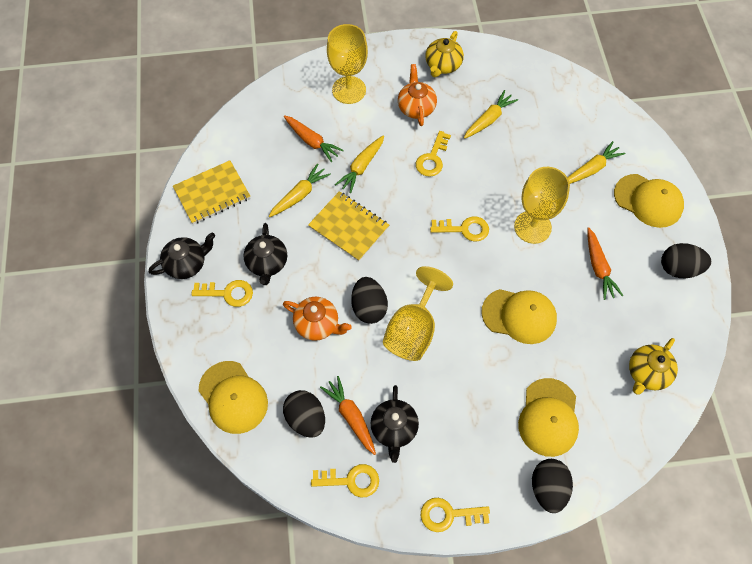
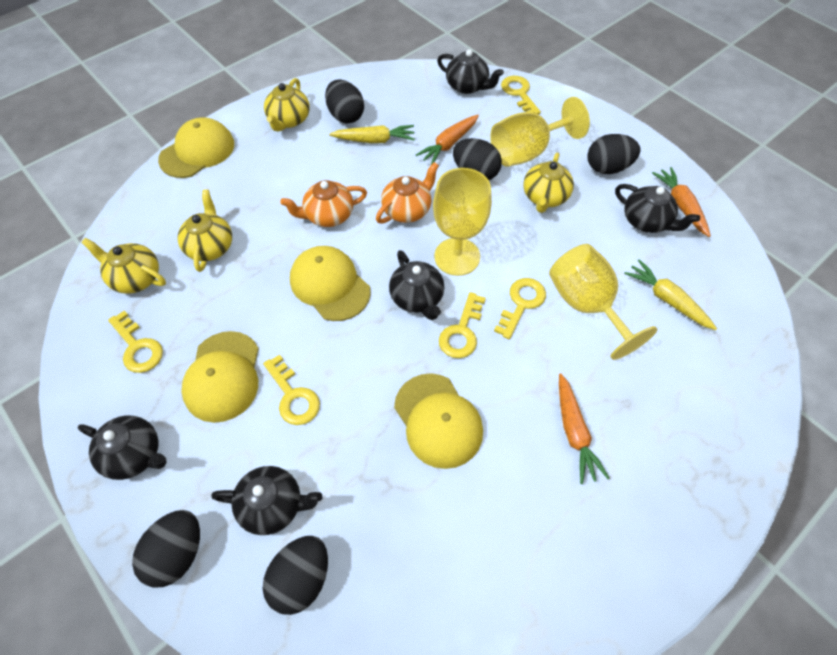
black egg: [283,390,325,438] [351,277,388,324] [532,459,573,513] [661,243,711,278] = 4 -> [132,510,200,588] [262,536,328,615] [325,79,364,123] [453,138,502,180] [587,134,640,174] = 5
black teapot: [149,233,215,279] [243,223,287,285] [371,385,419,463] = 3 -> [78,415,166,480] [211,466,323,535] [389,250,444,320] [437,49,504,94] [615,184,700,233] = 5
yellow carrot: [269,163,331,217] [335,135,384,193] [464,90,518,139] [568,141,626,184] = 4 -> [329,125,415,143] [624,259,717,330] = 2
yellow notebook: [173,160,250,224] [308,191,389,261] = 2 -> none = 0
yellow teapot: [425,31,464,77] [629,338,678,395] = 2 -> [81,238,166,294] [178,190,232,272] [264,78,310,132] [523,153,574,213] = 4

